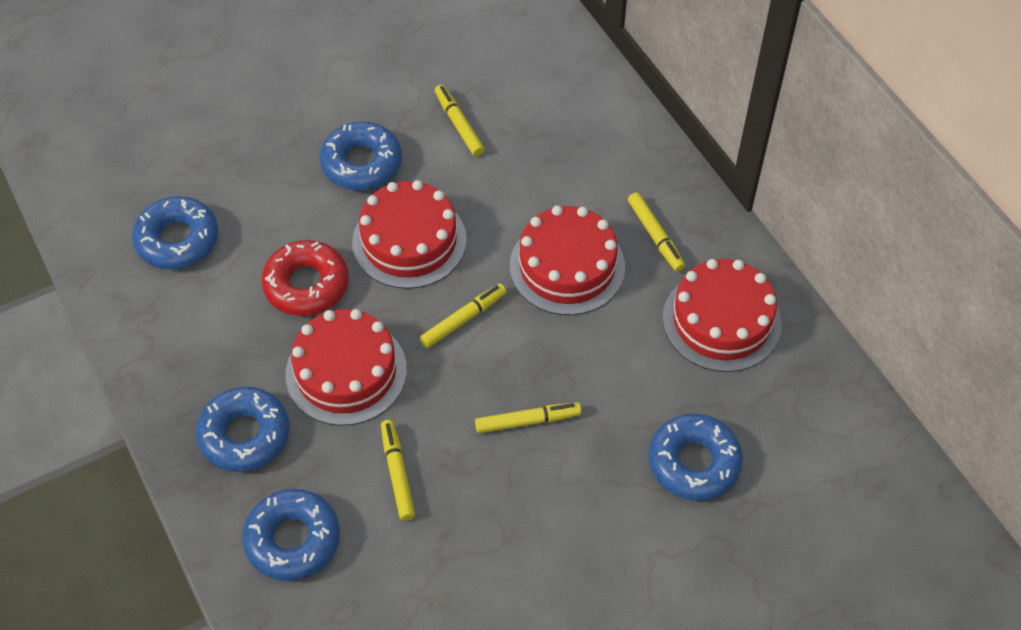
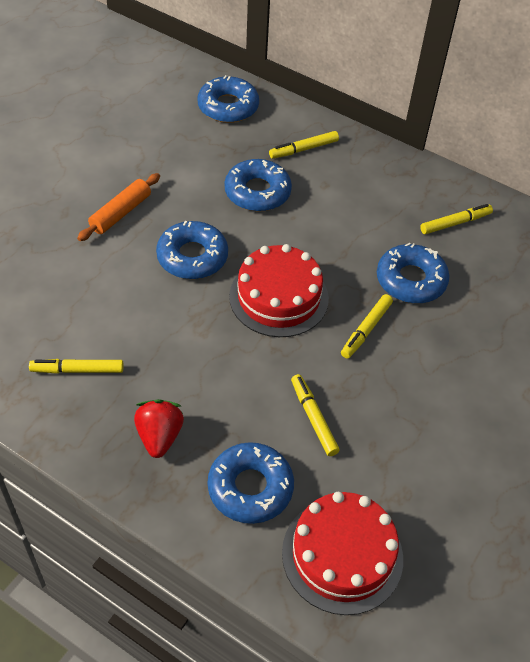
orange rolling pin: none = 0 -> [77,173,160,241] = 1
red cake: [285,309,407,426] [352,180,467,289] [510,206,625,315] [663,259,781,372] = 4 -> [229,244,329,337] [282,492,403,615] = 2
red donut: [261,240,349,316] = 1 -> none = 0
red strawberry: none = 0 -> [134,399,184,458] = 1

